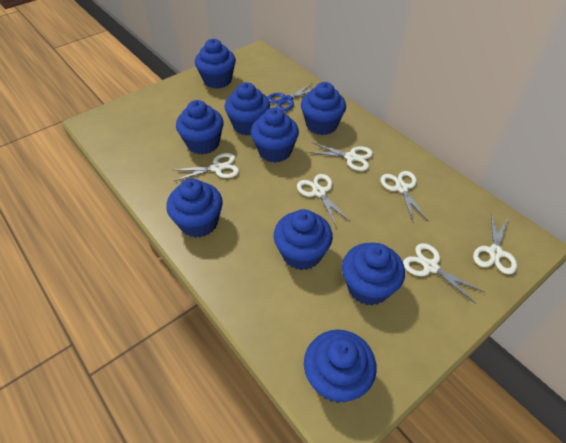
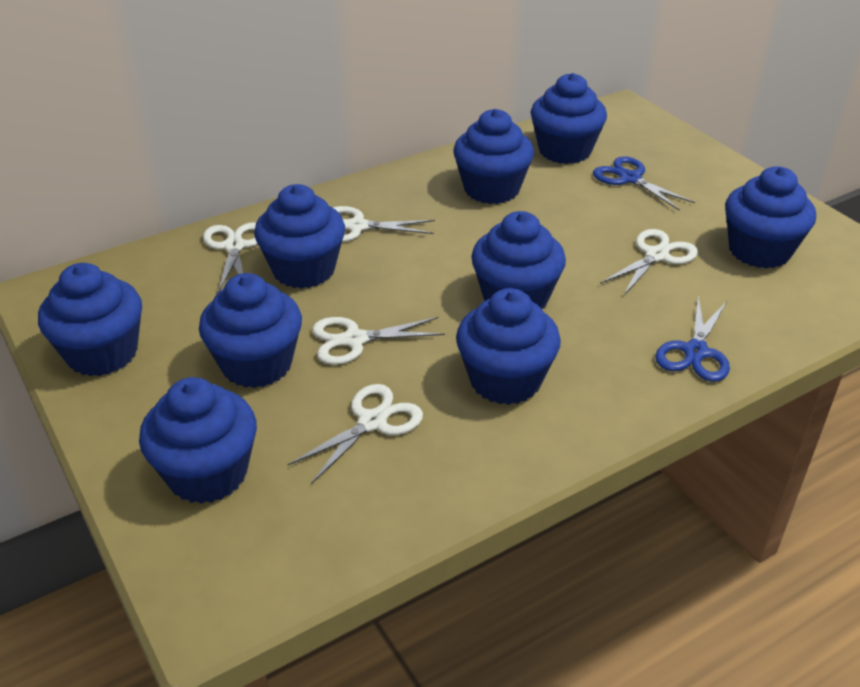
blue scissors: [267,83,312,112] = 1 -> [593,156,695,211] [655,296,730,382] = 2
white scissors: [174,153,239,181] [297,174,350,226] [308,142,373,171] [381,171,429,222] [403,243,484,304] [473,213,517,274] = 6 -> [203,222,257,293] [287,384,423,484] [312,317,445,365] [333,206,435,242] [600,229,698,296] = 5

